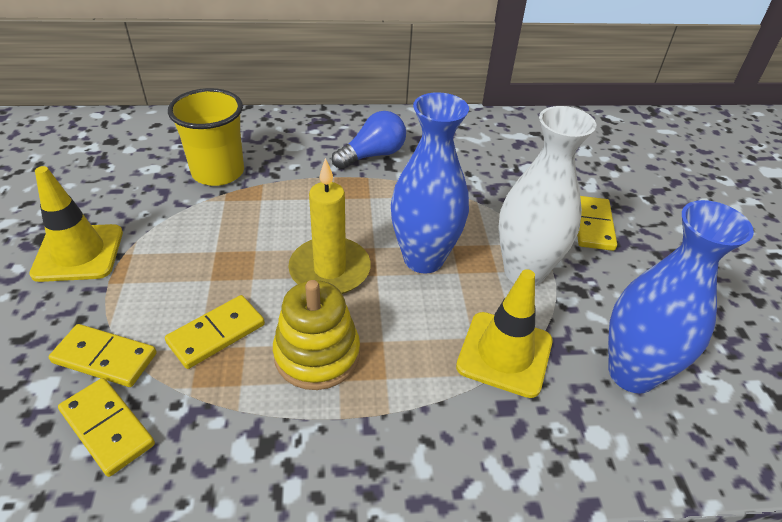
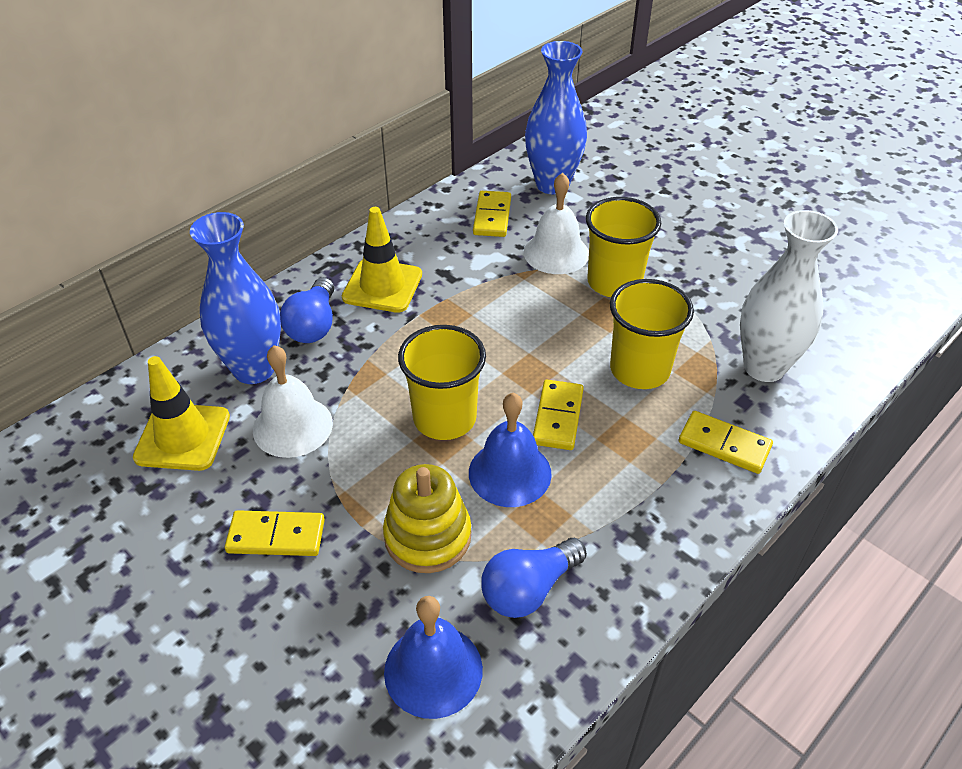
blue bell: none = 0 -> [384,596,483,719] [469,393,552,507] = 2
blue light bulb: [332,111,406,169] = 1 -> [280,277,334,343] [481,538,587,618] = 2
white bell: none = 0 -> [253,345,333,458] [524,173,589,274] = 2
yellow candle: [288,158,371,294] = 1 -> none = 0
yellow cup: [168,88,244,186] = 1 -> [398,325,486,440] [586,197,661,297] [610,279,694,389] = 3

